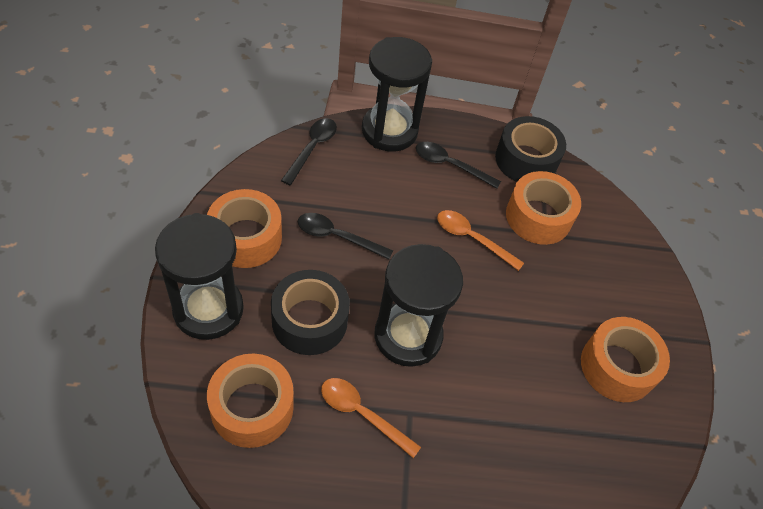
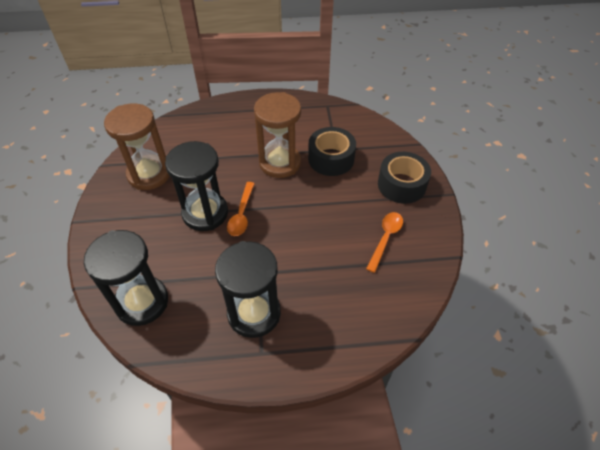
black spoon: [281,118,337,185] [298,213,393,260] [416,142,501,189] = 3 -> none = 0
brown hourglass: none = 0 -> [104,103,169,190] [254,92,301,178] = 2
orange tape: [207,189,282,268] [207,354,294,448] [506,171,581,245] [581,317,670,402] = 4 -> none = 0

